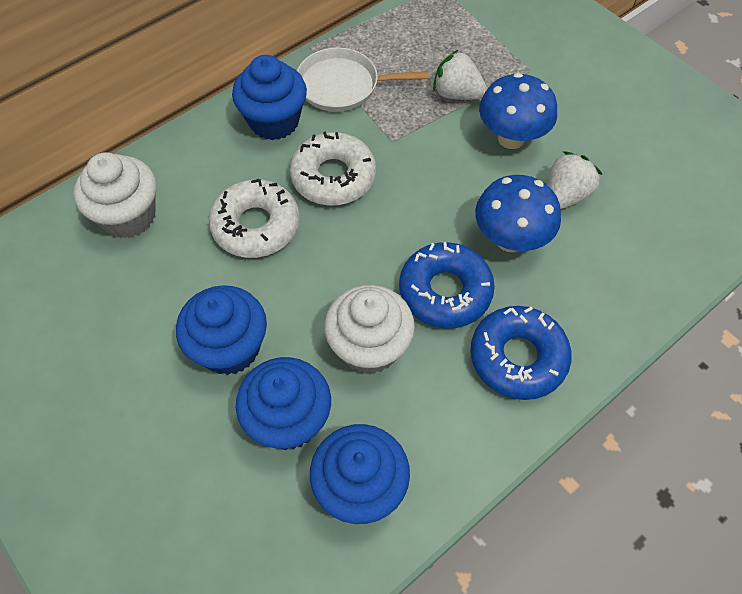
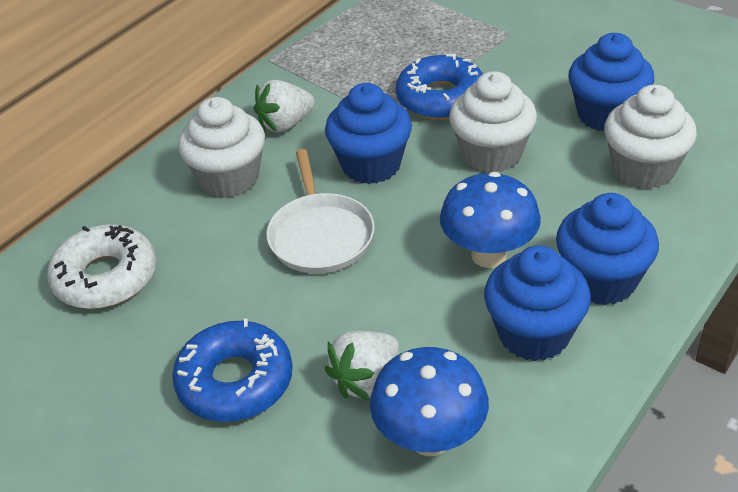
white cupcake: [74,152,156,238] [324,285,415,374] = 2 -> [178,97,265,198] [449,71,537,173] [604,85,697,189] = 3
white donut: [209,179,300,258] [290,132,376,206] = 2 -> [47,224,156,309] = 1

